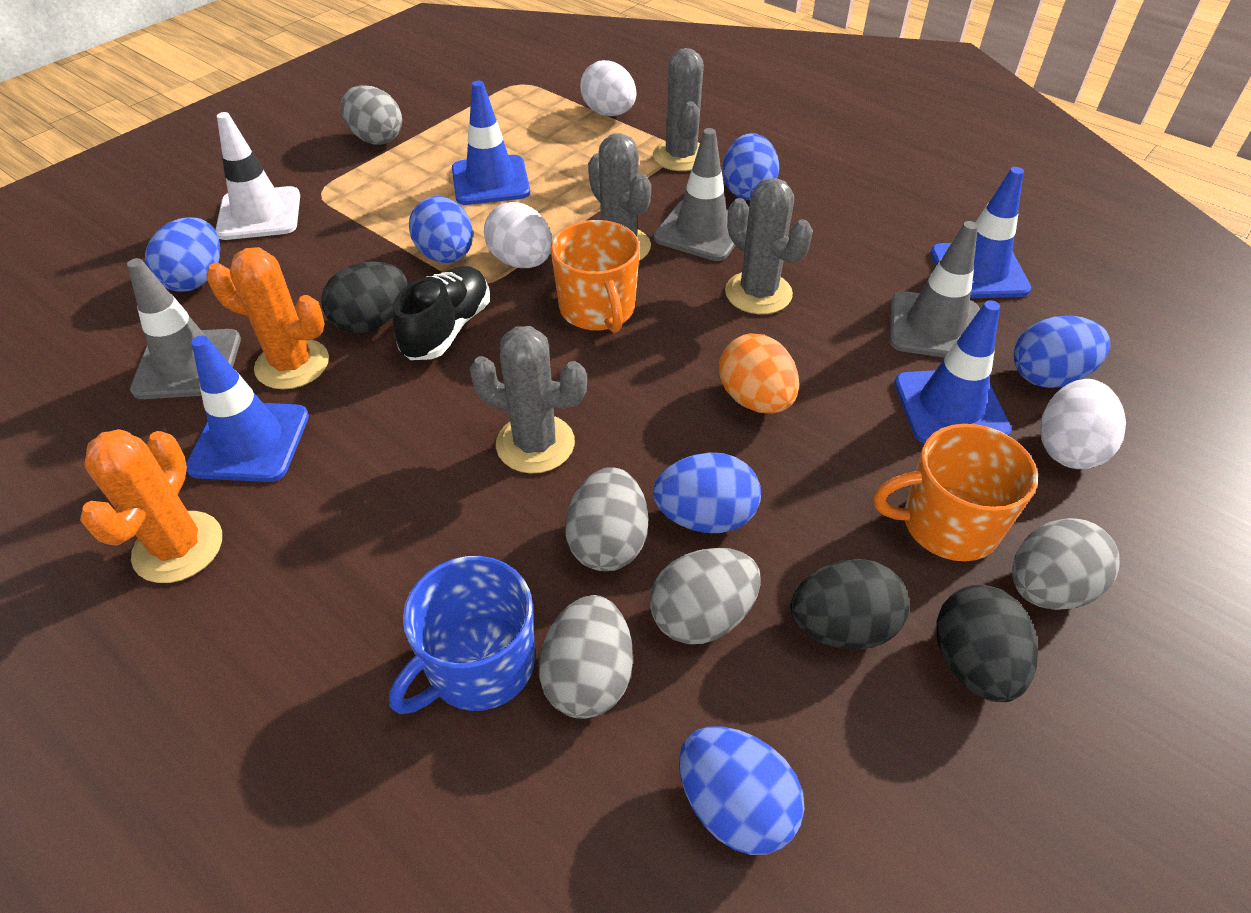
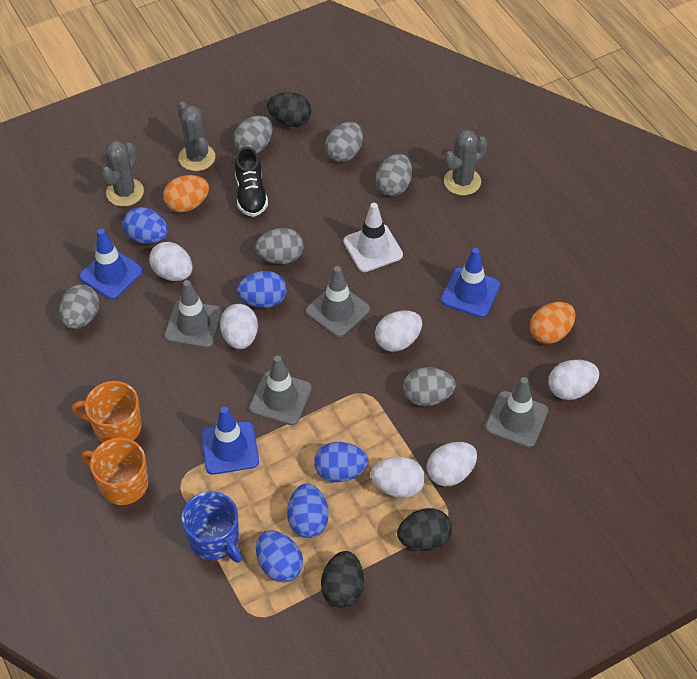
blue egg: [145,217,220,292] [409,196,473,263] [653,453,761,533] [679,727,805,855] [723,133,779,200] [1013,316,1110,388] = 6 -> [122,207,168,244] [237,271,287,308] [256,530,303,582] [287,483,329,538] [314,442,368,482] = 5
blue traffic cone: [186,336,309,482] [452,81,530,205] [894,300,1011,444] [930,167,1031,298] = 4 -> [79,229,143,300] [201,406,259,475] [441,248,500,318] = 3
grey cactus: [469,326,587,474] [588,133,651,261] [653,48,704,171] [725,178,813,314] = 4 -> [101,141,144,206] [178,102,215,171] [444,129,488,196] = 3
grey egg: [341,85,402,145] [538,595,633,719] [565,467,648,571] [650,548,761,644] [1012,518,1120,610] = 5 -> [59,284,99,329] [233,115,273,153] [255,228,303,264] [325,122,363,162] [376,154,412,196] [403,367,456,406] = 6
grey traffic cone: [127,258,241,399] [654,128,735,261] [890,221,980,358] = 3 -> [164,280,223,348] [249,356,312,425] [305,266,370,337] [485,377,548,448] = 4
orange cactus: [80,429,222,583] [206,247,329,389] = 2 -> none = 0
orange egg: [719,333,799,414] = 1 -> [163,175,209,213] [530,302,576,344] = 2
white egg: [484,202,552,268] [580,60,637,116] [1040,379,1126,469] = 3 -> [149,242,192,281] [220,304,258,349] [371,457,425,498] [375,310,422,352] [427,442,477,486] [548,360,599,400] = 6

